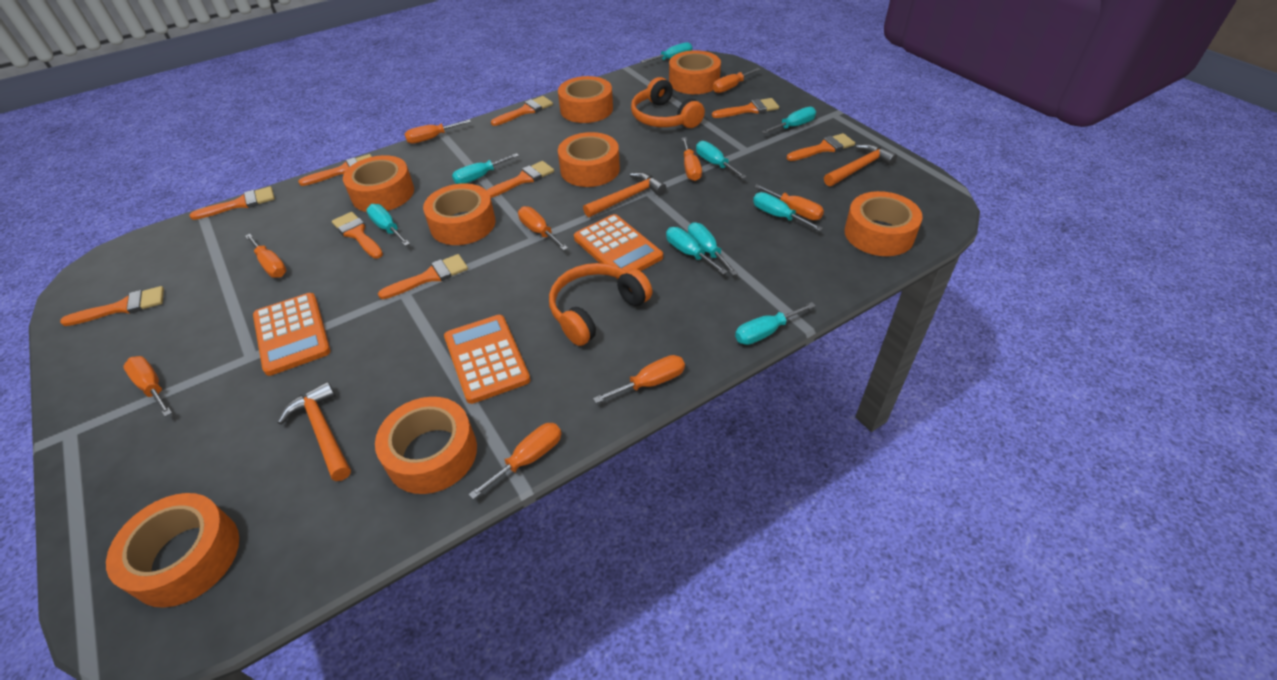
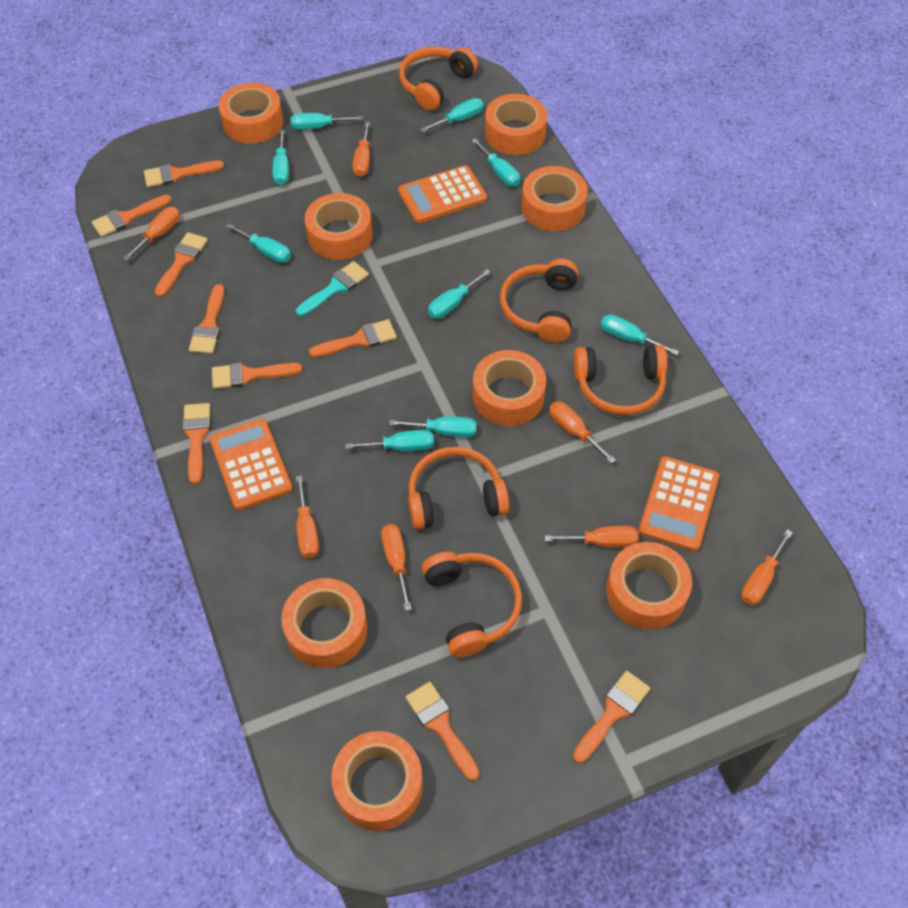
orange hammer: [278,381,351,481] [583,172,667,217] [824,144,897,186] = 3 -> none = 0
orange headphones: [549,263,652,346] [631,77,705,128] = 2 -> [399,47,478,111] [408,447,509,530] [422,552,522,658] [500,259,578,343] [573,345,667,415] = 5
orange screwdriver: [123,356,172,417] [245,234,287,278] [404,120,471,144] [468,423,561,499] [518,206,568,251] [593,355,685,403] [682,137,702,181] [713,68,761,93] [754,184,824,220] = 9 -> [123,207,180,261] [296,476,319,558] [353,122,370,177] [381,524,412,611] [545,526,639,548] [549,401,616,464] [741,530,793,605] = 7
turquoise brush: none = 0 -> [296,261,369,316] = 1

